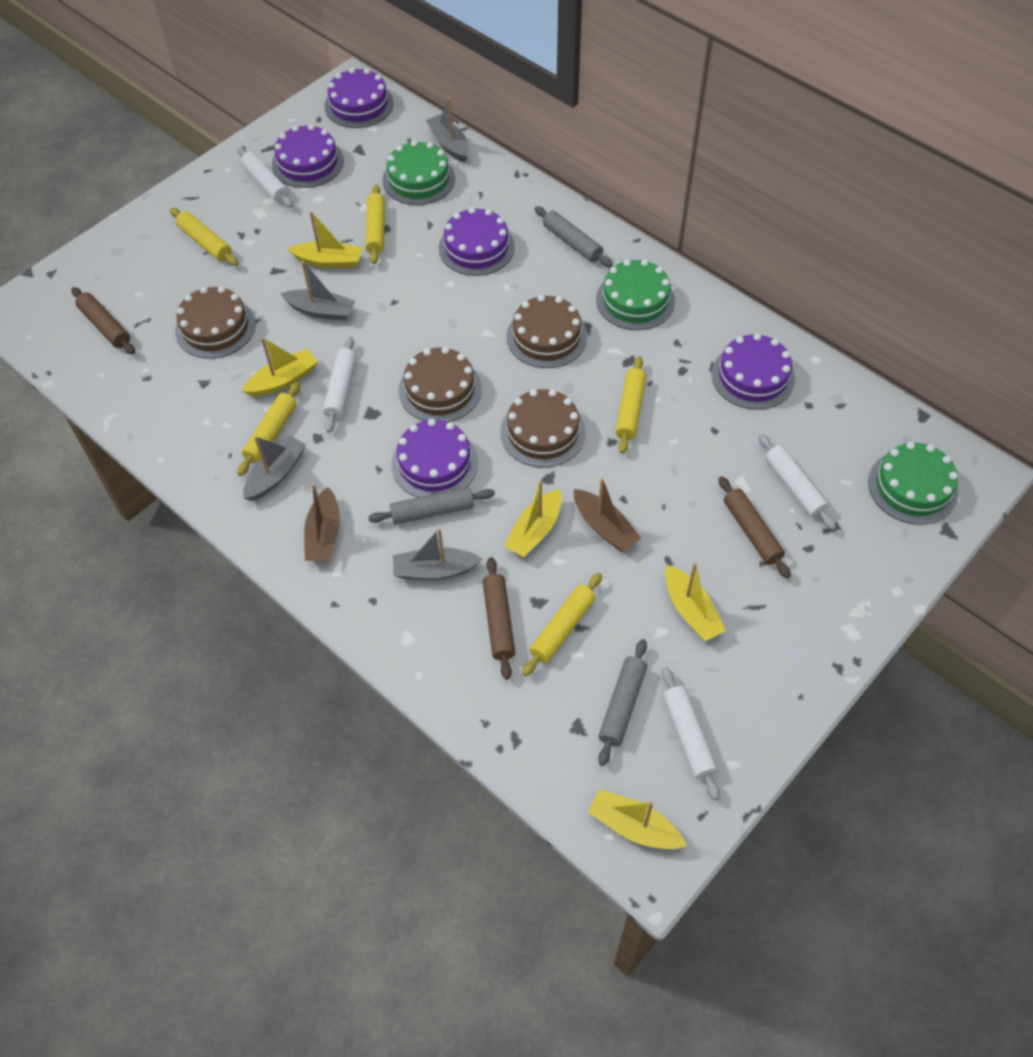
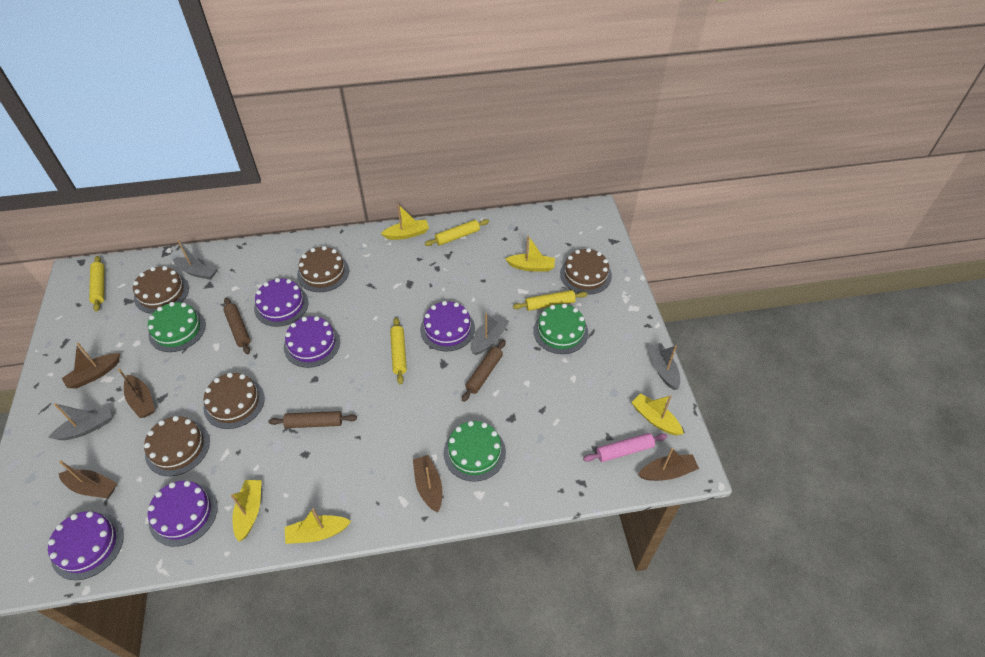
brown boat: [304,484,340,561] [574,478,642,552] = 2 -> [58,460,117,498] [62,343,120,389] [118,368,155,418] [413,455,442,513] [638,448,699,481] = 5
brown cake: [175,286,256,359] [399,347,482,422] [501,389,586,468] [507,295,587,368] = 4 -> [133,266,189,314] [144,416,210,476] [204,373,265,429] [297,246,349,292] [560,248,612,295] = 5
grey rolling pin: [368,487,495,524] [534,206,613,267] [598,639,647,766] = 3 -> none = 0
pink rolling pin: none = 0 -> [583,433,667,462] = 1
white rolling pin: [237,147,293,208] [323,337,356,432] [662,667,720,800] [759,434,836,530] = 4 -> none = 0
yellow rolling pin: [170,208,238,266] [237,382,300,476] [365,185,385,264] [522,573,602,676] [616,356,646,454] = 5 -> [89,256,104,312] [390,317,407,384] [425,219,489,246] [513,290,588,311] = 4

